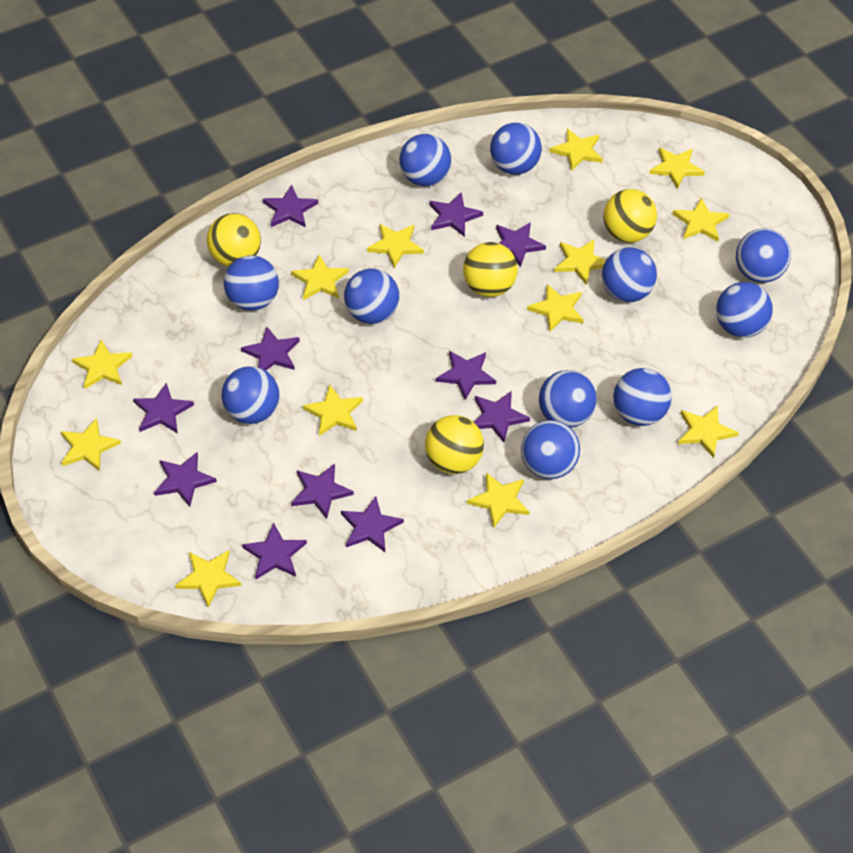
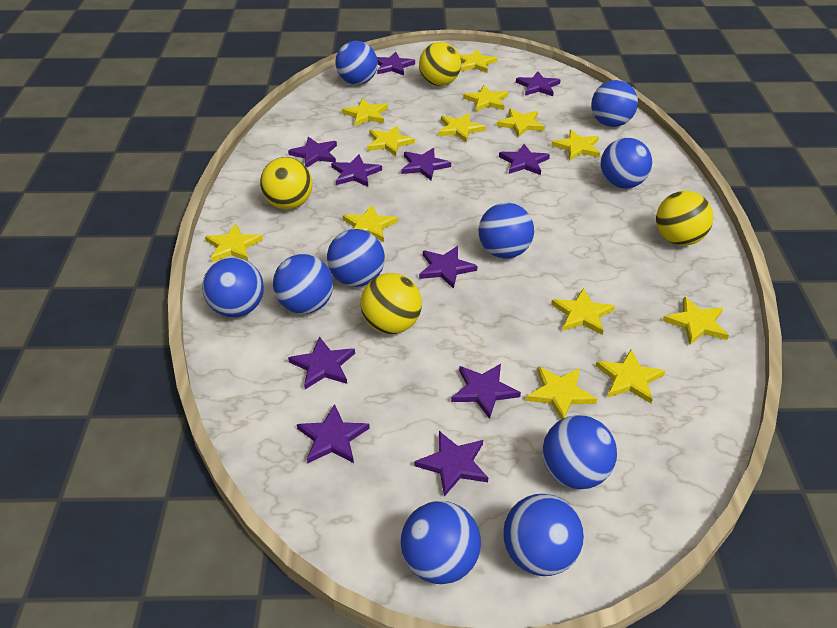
blue ball: [221,366,279,424] [224,255,279,311] [344,269,399,324] [399,134,451,186] [490,122,542,175] [521,420,580,479] [539,370,597,428] [602,247,657,302] [613,368,672,426] [716,282,773,338] [736,228,791,283] = 11 -> [202,257,264,317] [273,254,333,314] [327,229,385,287] [335,41,378,85] [401,501,481,584] [479,203,534,259] [503,494,584,576] [542,415,617,489] [591,80,638,127] [601,138,652,189] = 10

